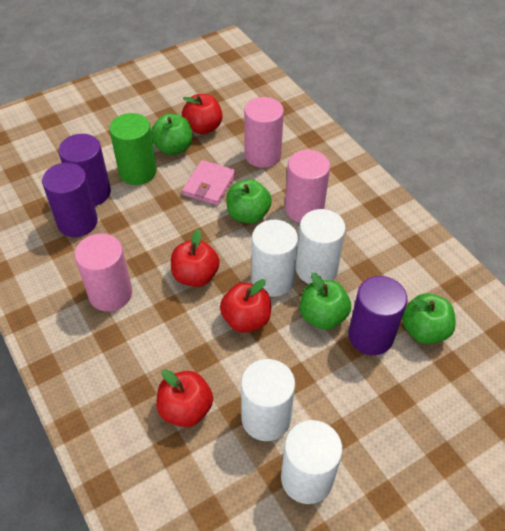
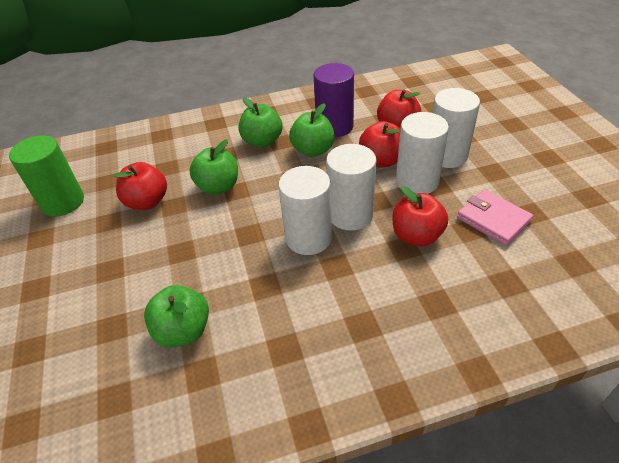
pink cylinder: [75,234,132,311] [244,97,284,168] [285,150,330,223] = 3 -> none = 0
purple cylinder: [42,163,98,237] [58,134,111,206] [348,276,407,355] = 3 -> [314,63,354,137] = 1

